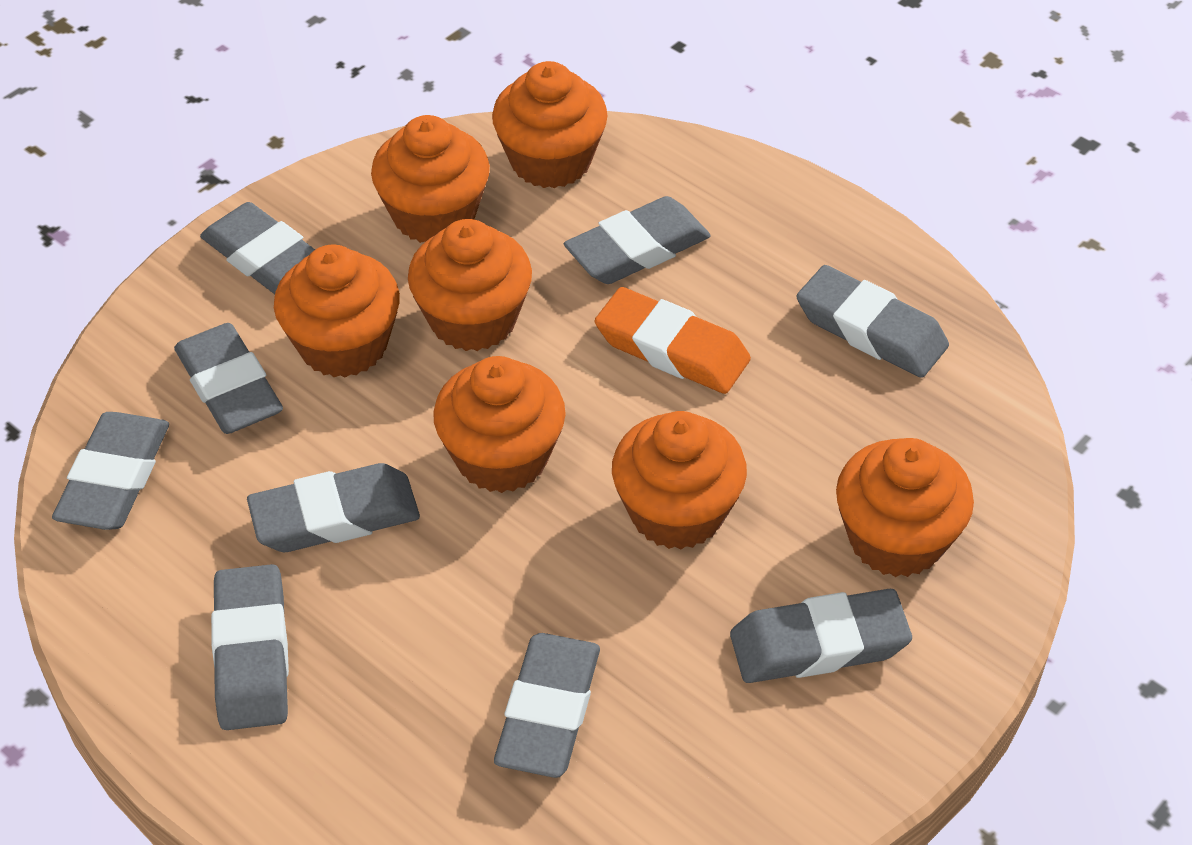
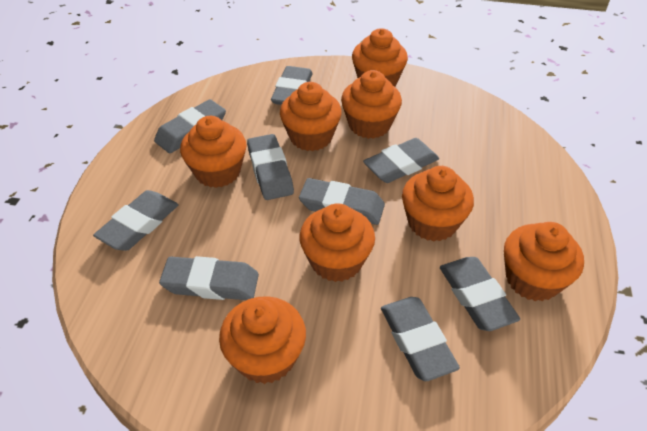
orange cupcake: [274,245,400,378] [371,115,490,243] [408,219,532,351] [433,356,566,493] [492,61,608,188] [612,411,747,550] [836,438,974,577] = 7 -> [180,116,247,188] [219,296,306,384] [280,82,342,151] [299,203,375,282] [341,70,402,139] [352,28,408,87] [402,166,474,242] [504,222,584,301] = 8
orange eraser: [595,287,751,394] = 1 -> none = 0

